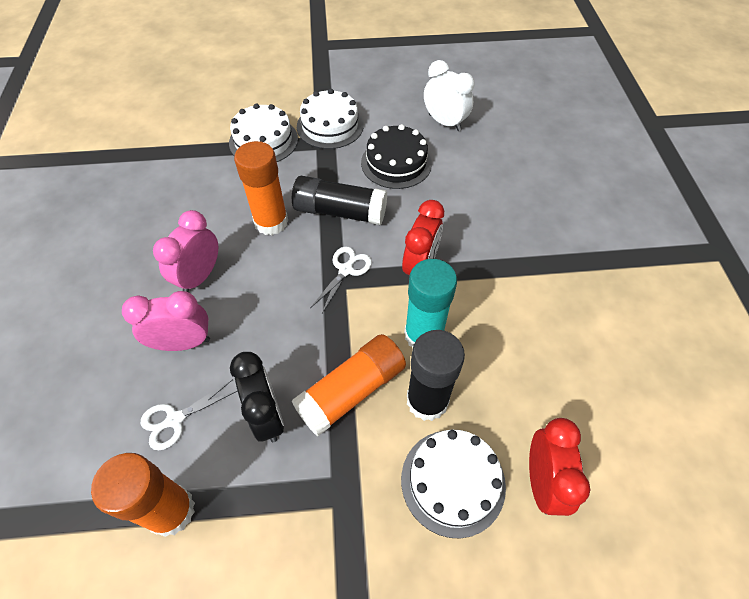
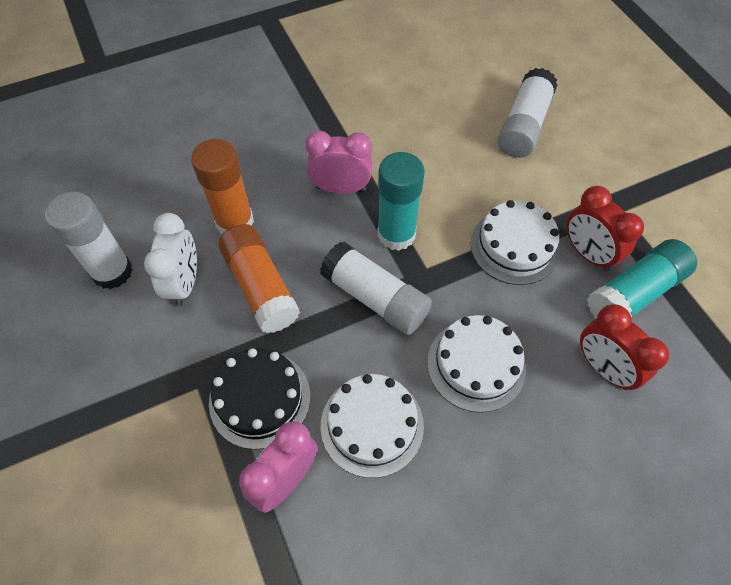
black clock: [230,352,284,442] = 1 -> none = 0
black glue stick: [292,176,387,225] [407,330,465,421] = 2 -> none = 0
orange glue stick: [91,453,195,537] [234,141,288,235] [292,334,406,437] = 3 -> [191,139,254,234] [219,224,300,333] = 2
turquoise glue stick: [404,259,457,347] = 1 -> [377,152,425,251] [587,239,697,319] = 2
white glue stick: none = 0 -> [45,192,133,289] [320,242,432,335] [498,68,558,158] = 3
white scissors: [141,380,237,450] [310,246,372,313] = 2 -> none = 0

